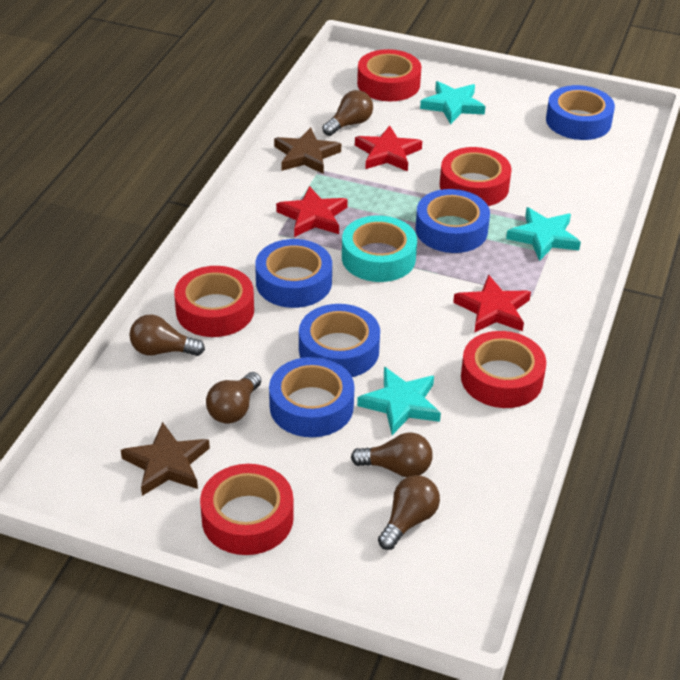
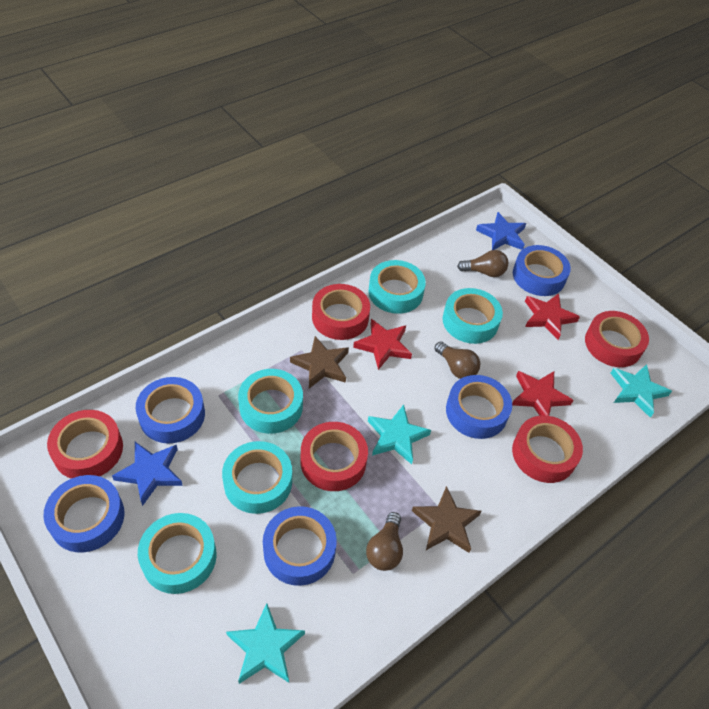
blue star: none = 0 -> [112,442,183,506] [476,212,526,250] = 2
brown light bulb: [129,315,205,356] [206,372,261,424] [323,90,373,136] [351,433,433,477] [378,475,440,550] = 5 -> [366,512,403,571] [434,342,480,379] [457,250,509,277] = 3
turquoise tape: [342,215,417,282] = 1 -> [138,513,217,594] [222,441,292,514] [238,369,303,434] [368,260,426,314] [443,288,503,344] = 5

